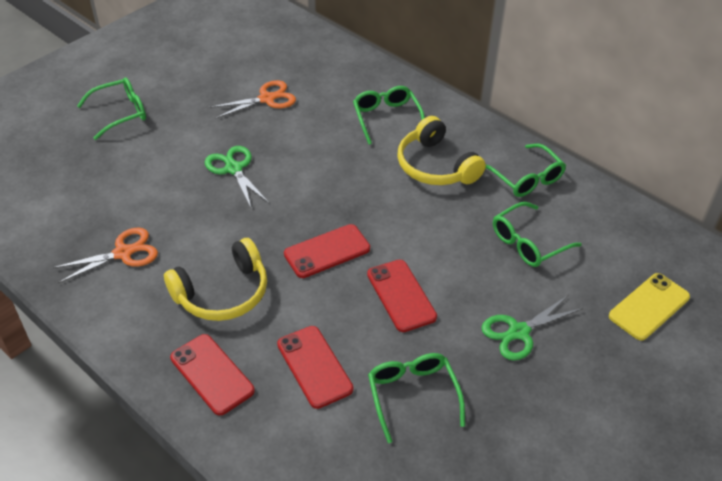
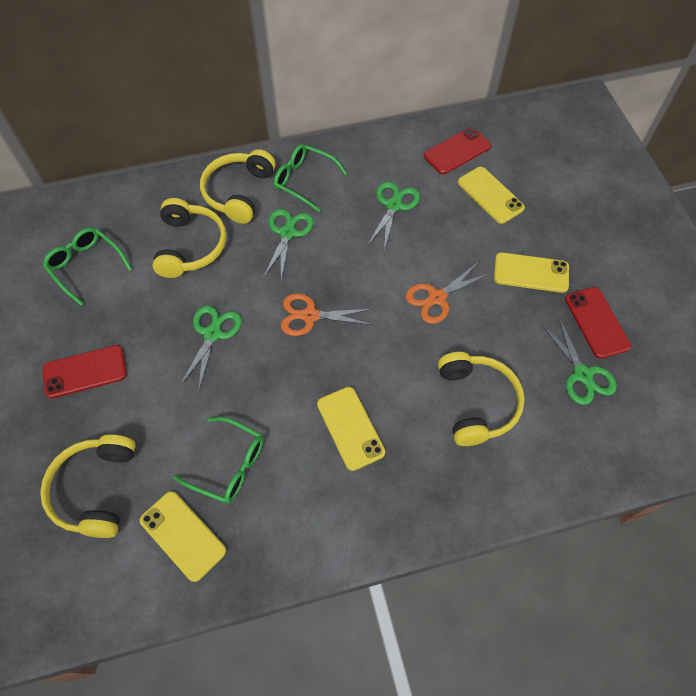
green glasses: [77,77,146,140] [353,86,425,145] [368,353,465,443] [486,143,566,197] [493,202,582,267] = 5 -> [43,228,132,305] [173,417,264,503] [274,144,347,212] = 3
green scissors: [205,146,269,207] [481,295,583,361] = 2 -> [179,306,242,393] [263,209,314,280] [367,182,420,250] [541,317,617,405] = 4
red phone: [170,334,255,415] [277,326,353,409] [284,224,370,278] [367,260,437,332] = 4 -> [42,345,127,399] [424,127,491,174] [565,287,631,359] = 3
yellow headphones: [164,238,267,321] [397,116,486,185] = 2 -> [40,435,136,538] [153,198,226,278] [200,149,276,224] [438,352,525,446] = 4
yellow phone: [609,273,690,341] = 1 -> [140,491,226,582] [317,387,385,471] [458,167,525,224] [494,252,569,293] = 4

